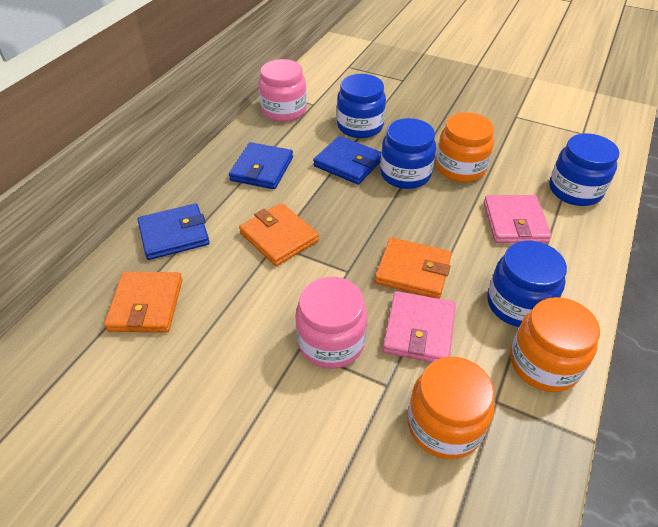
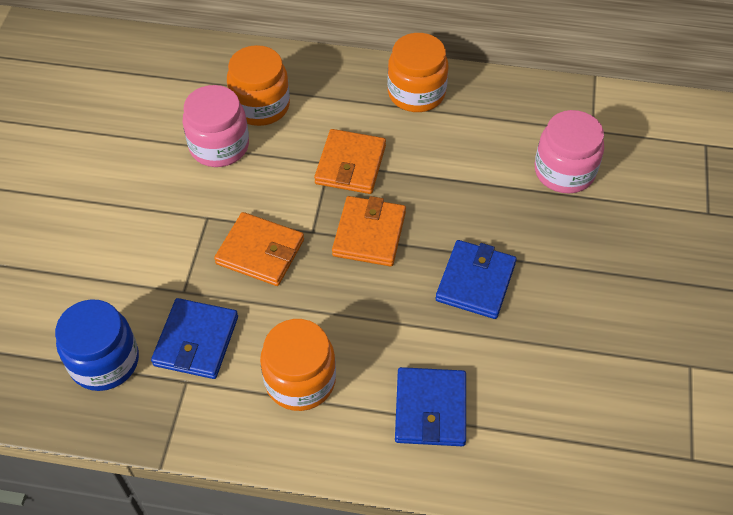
blue jar: [337,74,386,138] [380,118,436,189] [487,241,567,327] [549,133,619,206] = 4 -> [55,299,139,391] = 1
pink wallet: [383,291,456,362] [484,195,551,243] = 2 -> none = 0

